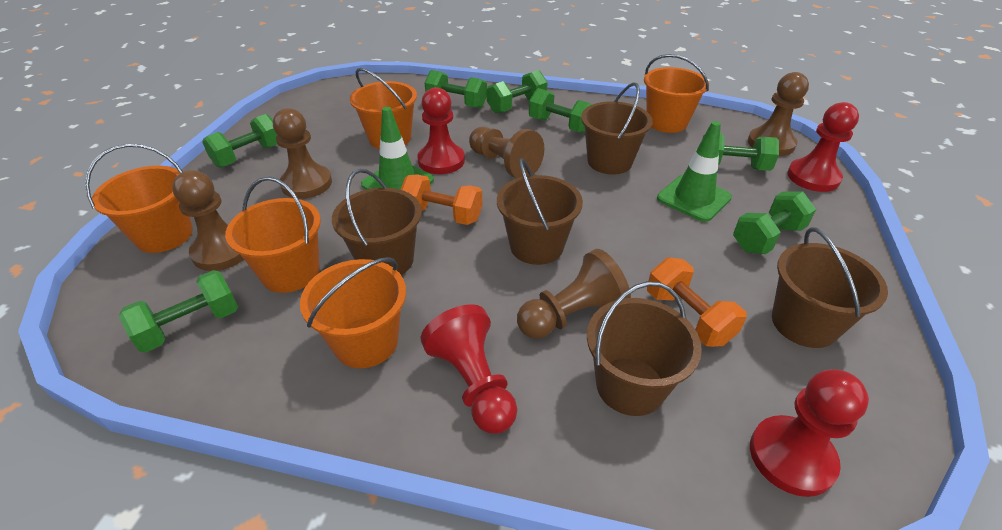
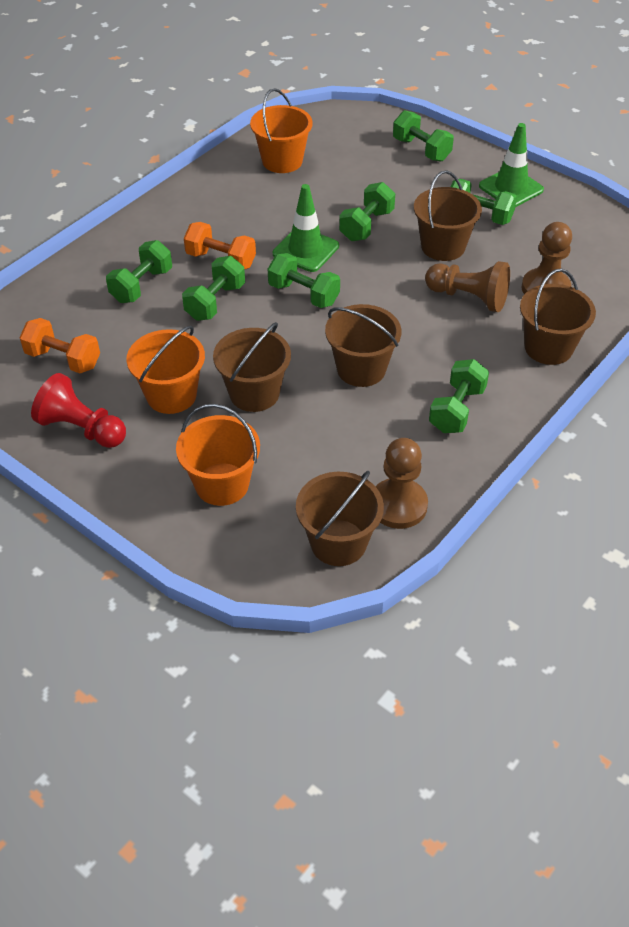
brown pawn: [172,170,244,271] [273,108,332,199] [469,127,544,178] [517,249,631,339] [748,72,809,156] = 5 -> [375,438,428,529] [425,261,510,312] [521,222,572,294] = 3
orange bucket: [85,144,193,253] [225,177,321,293] [300,257,406,368] [350,68,417,149] [644,54,709,133] = 5 -> [126,325,205,414] [176,404,260,506] [250,88,313,173] = 3
red pawn: [417,87,465,174] [420,304,517,434] [750,369,869,497] [787,102,859,192] = 4 -> [31,373,126,448] = 1

